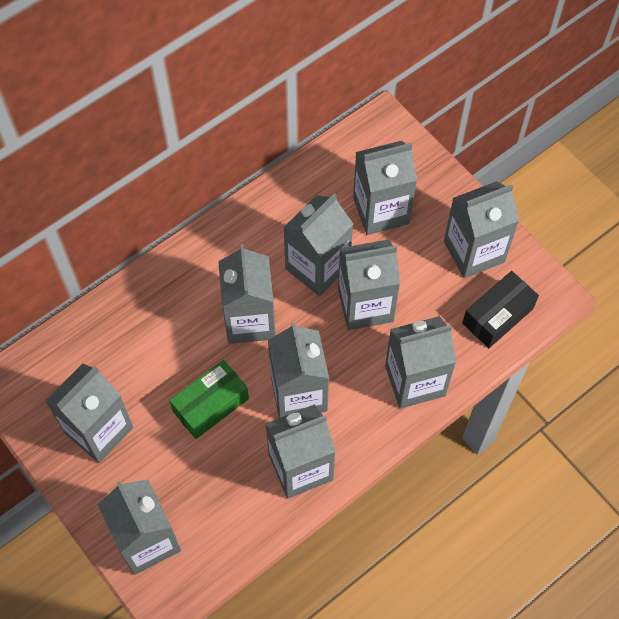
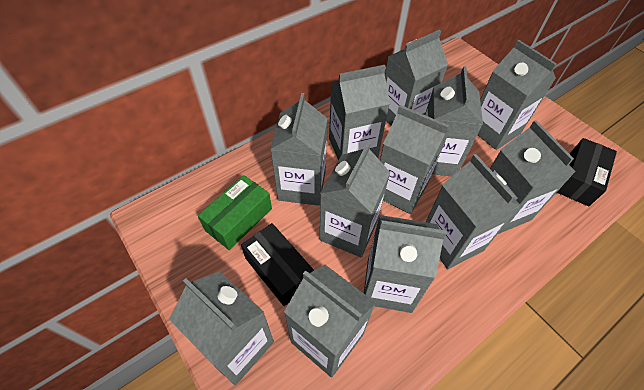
black box: [462,271,539,348] = 1 -> [241,223,314,306] [557,138,617,206] = 2
grey carton: [45,363,133,463] [98,479,181,575] [218,244,276,344] [265,404,336,499] [268,322,329,418] [283,193,353,296] [338,239,400,330] [353,141,417,235] [385,316,456,409] [444,181,519,278] = 10 -> [169,271,274,385] [270,93,327,206] [284,265,376,378] [320,142,390,257] [329,65,390,160] [364,215,446,313] [380,105,449,214] [385,30,448,126] [425,66,483,177] [426,154,521,269] [478,40,557,150] [490,120,576,234] = 12

